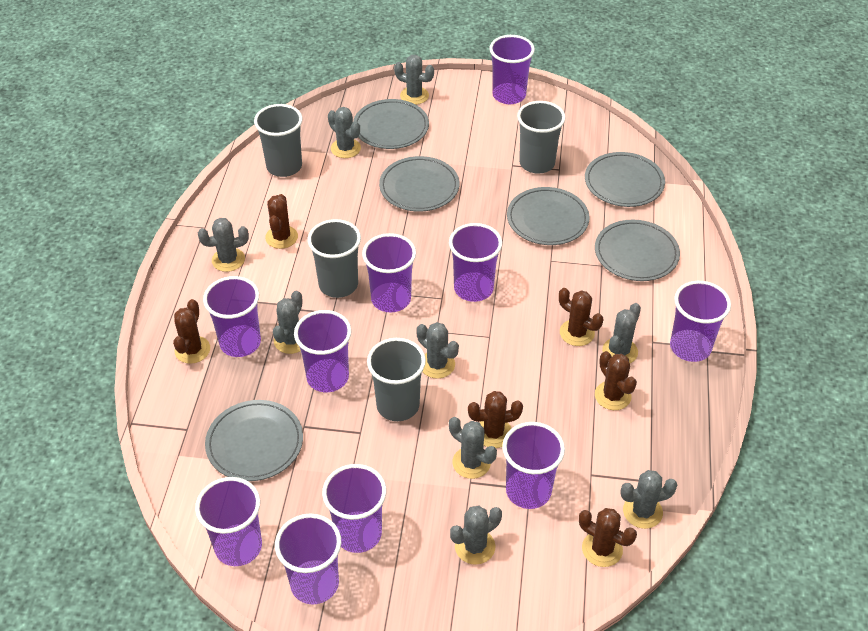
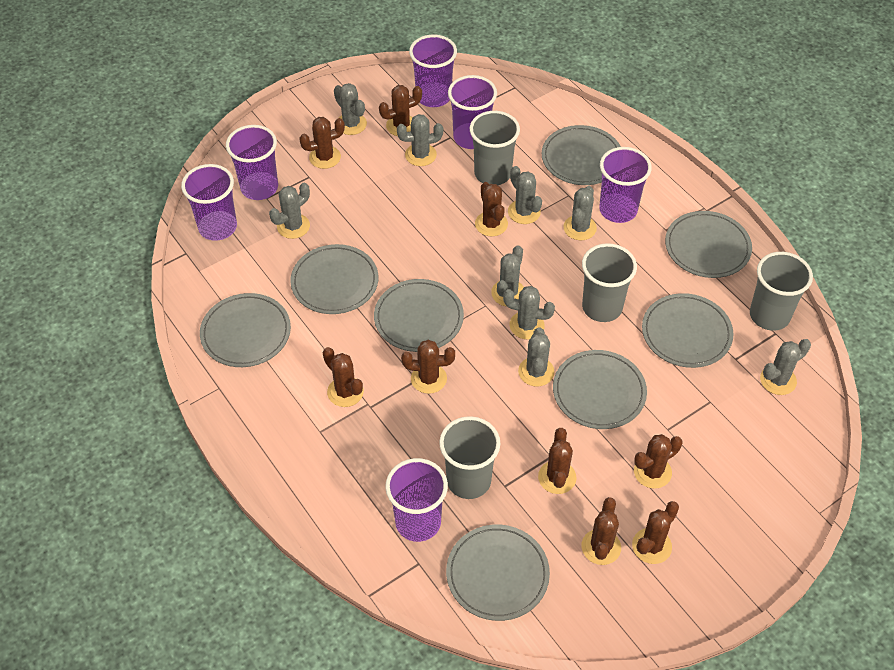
brown cactus: [173,299,210,364] [265,194,298,249] [468,391,523,448] [559,288,603,346] [579,508,637,567] [595,351,637,410] = 6 -> [299,117,345,169] [323,347,364,407] [379,85,422,136] [401,340,455,394] [475,182,508,236] [538,428,577,494] [581,497,621,565] [632,501,679,564] [634,434,682,489] = 9
grey plate: [205,400,303,481] [353,99,429,149] [379,156,459,212] [507,187,590,245] [585,152,665,207] [595,220,680,281] = 6 -> [200,293,291,367] [290,244,378,314] [374,279,464,352] [446,524,550,621] [542,125,621,185] [553,350,647,429] [642,293,734,368] [665,211,752,278] = 8
purple cup: [195,477,262,566] [203,276,261,357] [275,513,341,604] [294,310,352,392] [322,464,386,553] [362,233,416,313] [449,223,502,302] [489,35,535,104] [502,422,565,509] [670,281,731,362] = 10 -> [181,164,237,241] [226,125,278,200] [385,458,448,542] [409,35,457,107] [448,75,497,149] [599,147,652,223] = 6

